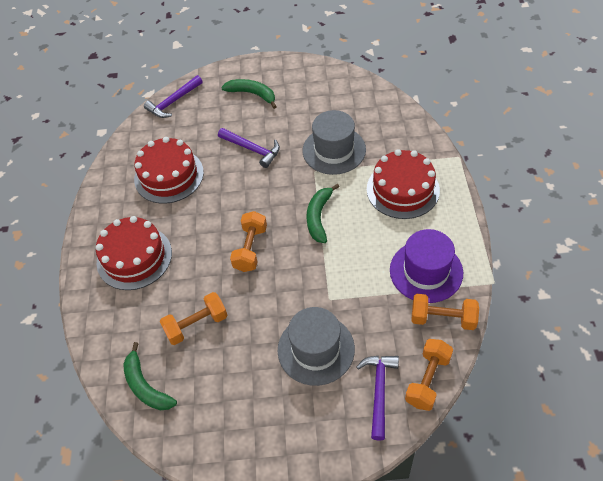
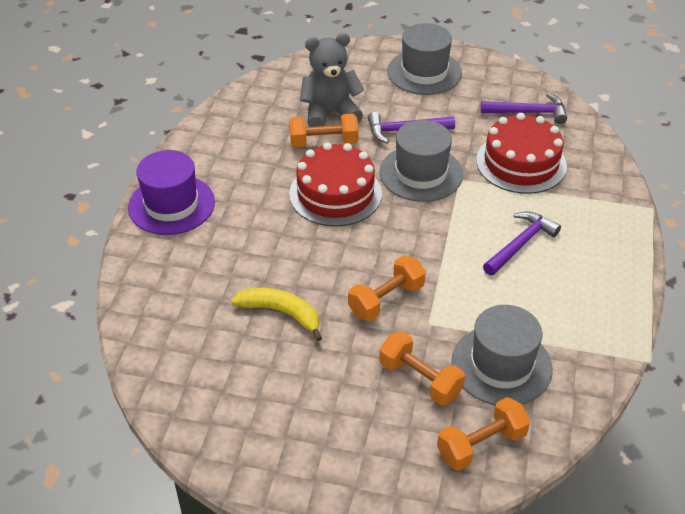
green banana: [123,342,177,410] [221,79,277,109] [306,183,340,243] = 3 -> none = 0
grey hat: [278,307,355,386] [303,110,366,175] = 2 -> [379,120,463,202] [387,23,462,95] [451,305,552,405] = 3
grey teddy bear: none = 0 -> [300,33,364,127] = 1
red cake: [96,216,172,290] [134,137,204,204] [367,149,440,219] = 3 -> [289,142,382,227] [476,113,567,194] = 2
yellow banana: none = 0 -> [231,288,322,341] = 1

